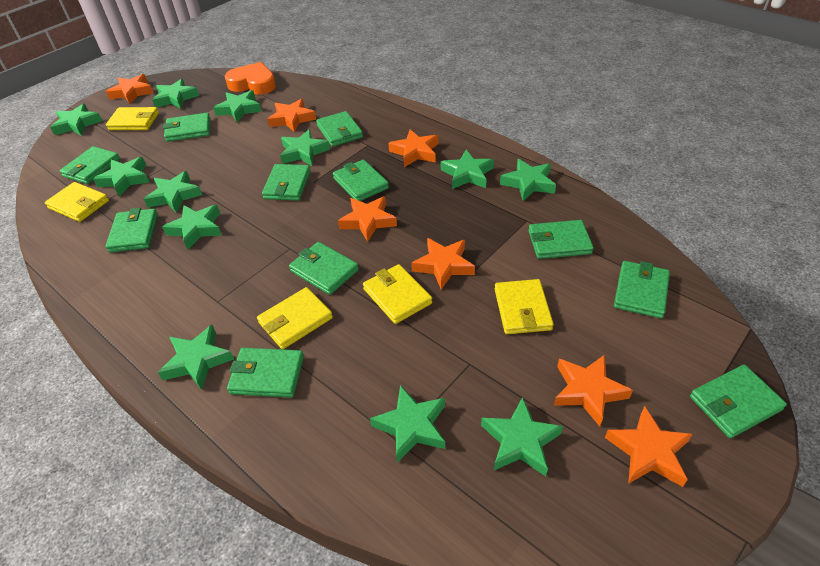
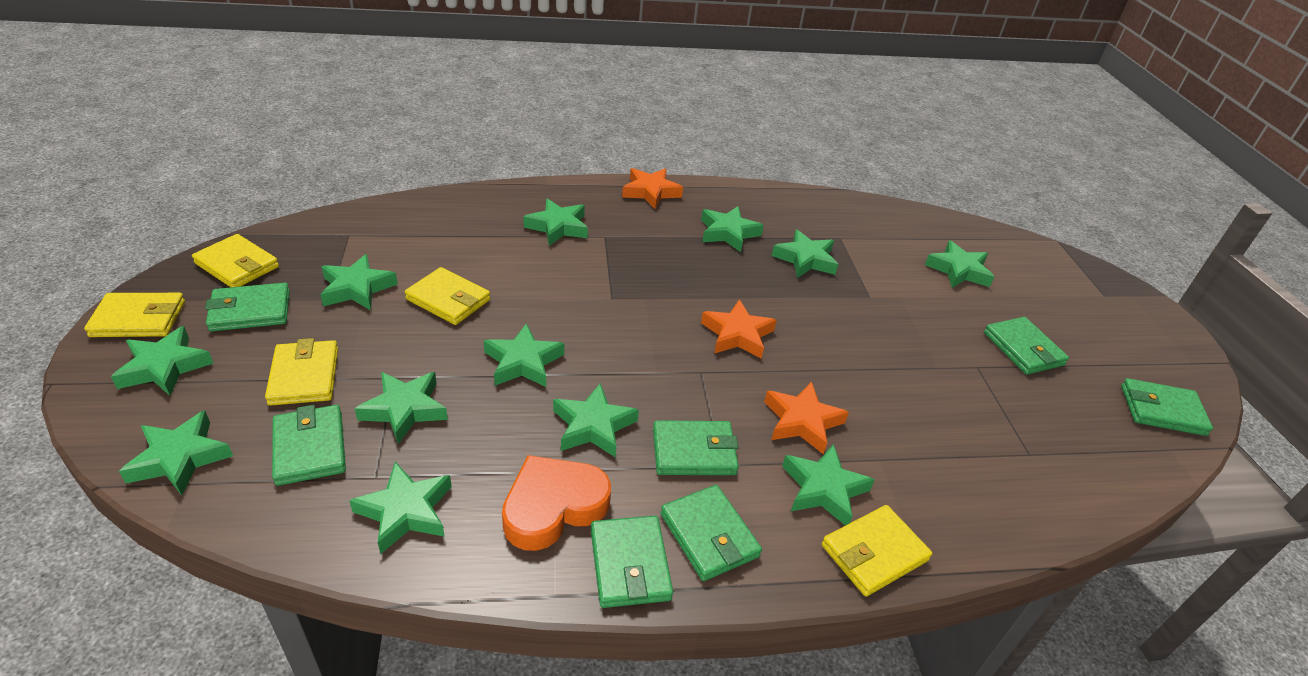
green wallet: [60,146,120,184] [105,208,158,252] [163,113,210,142] [227,348,304,398] [262,164,311,201] [289,242,359,295] [316,111,363,147] [333,160,389,201] [528,220,594,259] [614,261,670,319] [690,365,787,438] = 11 -> [205,283,290,332] [272,405,346,486] [591,516,673,608] [653,420,739,475] [660,485,762,581] [984,317,1069,375] [1121,378,1213,436] = 7
orange star: [106,74,153,104] [267,99,316,133] [338,196,397,242] [388,129,438,167] [411,238,475,290] [554,355,633,427] [605,406,693,487] = 7 -> [622,168,683,209] [701,299,777,359] [764,382,849,454] = 3

